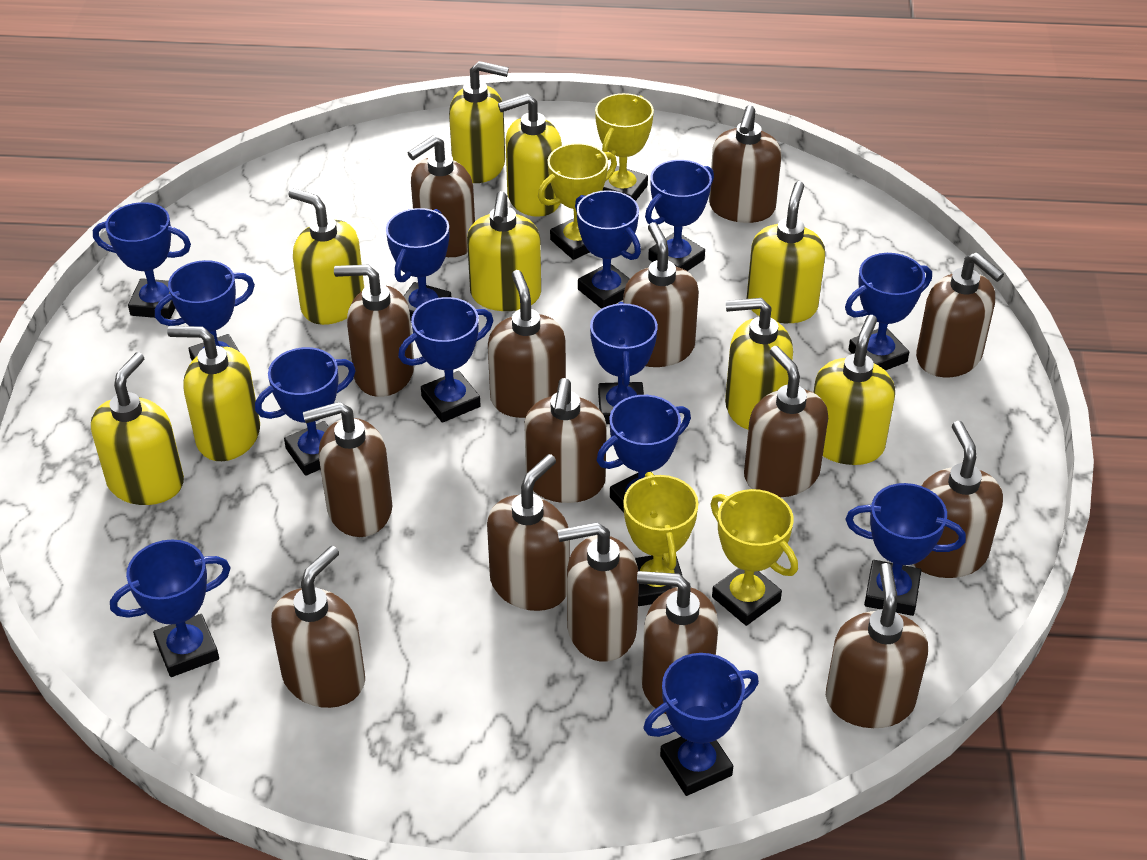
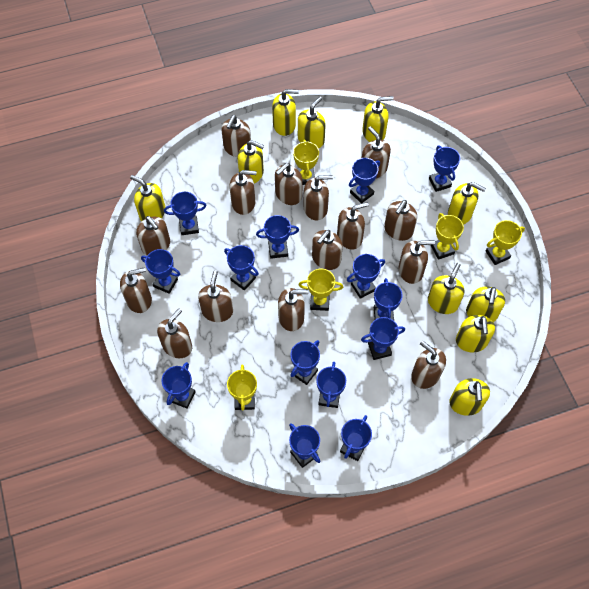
blue trophy: [93,202,191,319] [110,539,231,677] [155,260,255,360] [255,347,356,476] [386,208,451,321] [398,297,493,423] [575,190,641,309] [590,302,658,424] [597,395,691,512] [643,653,759,796] [645,160,714,271] [845,253,932,371] [845,483,966,616] = 13 -> [141,249,180,294] [161,362,196,409] [164,192,206,235] [224,245,259,290] [256,215,299,259] [289,423,320,468] [290,340,320,385] [316,362,346,408] [340,415,372,461] [347,254,385,299] [349,158,380,204] [361,317,405,360] [374,278,403,321] [429,146,460,192] = 14
yellow soap dispenser: [91,352,184,505] [167,326,260,461] [289,188,364,325] [449,61,509,183] [467,191,541,311] [498,94,562,217] [725,298,793,429] [747,181,825,323] [813,315,895,465] = 9 -> [130,175,165,222] [237,140,264,184] [272,89,299,136] [298,97,326,148] [362,96,394,142] [428,263,464,314] [448,182,486,225] [449,378,490,416] [456,315,495,353] [466,287,505,322] = 10
yellow trophy: [538,143,617,260] [595,93,654,201] [623,472,699,606] [710,489,798,626] = 4 -> [227,364,257,411] [293,139,319,185] [298,268,343,311] [431,213,464,260] [486,220,525,265] = 5

